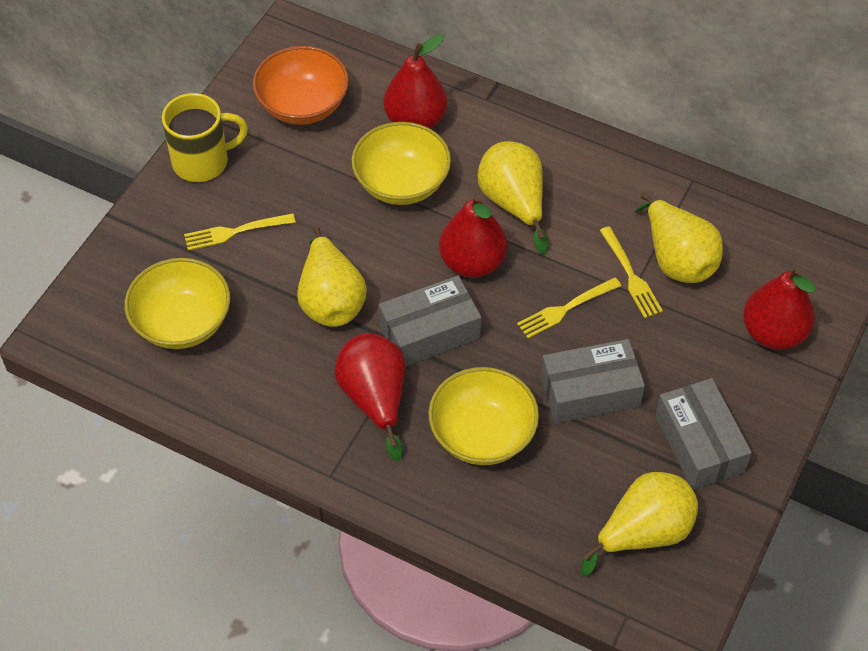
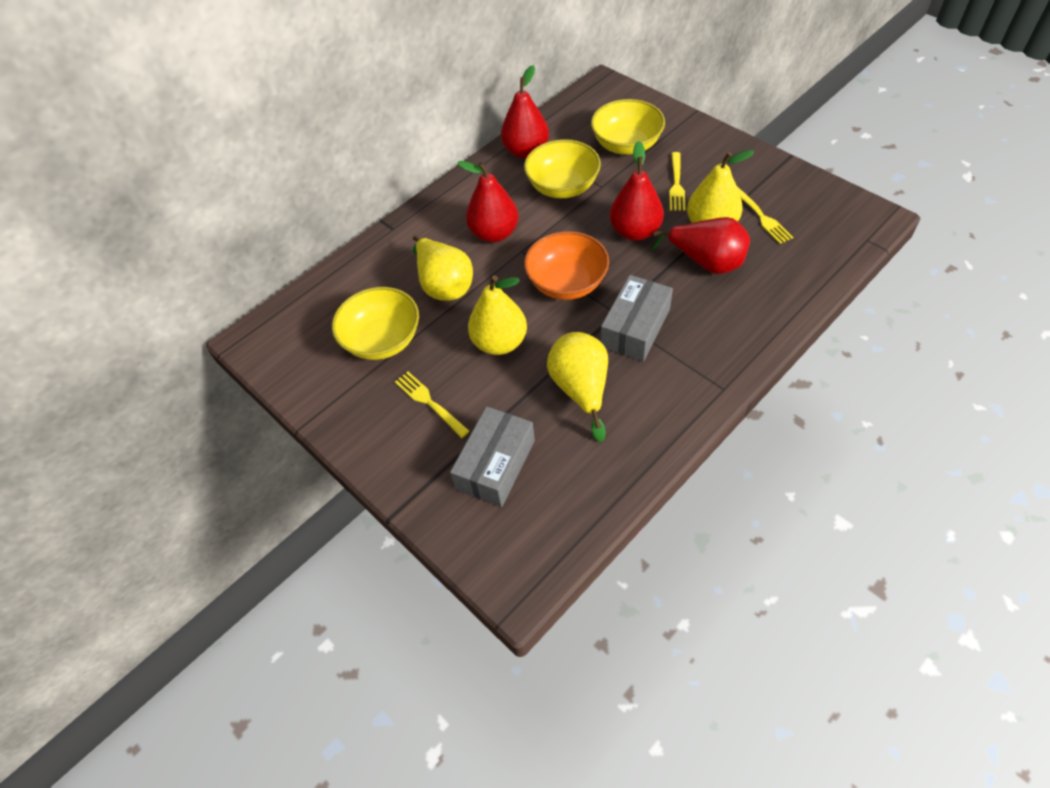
grey box: [379,275,481,367] [541,339,645,423] [655,378,752,490] = 3 -> [450,406,535,507] [601,275,673,362] = 2
yellow mug: [162,93,248,182] = 1 -> none = 0

